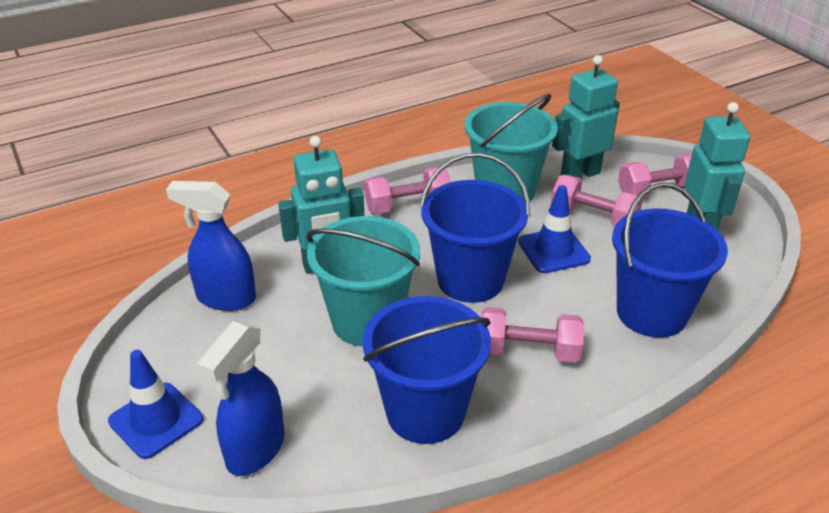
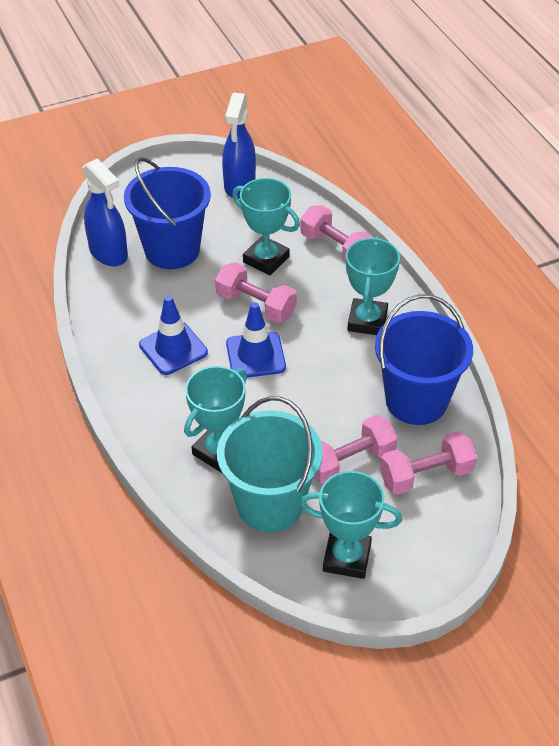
blue bucket: [363,296,491,444] [420,153,530,303] [612,182,728,338] = 3 -> [124,157,211,269] [375,294,473,425] = 2
turquoise bucket: [306,216,420,347] [465,94,558,203] = 2 -> [217,396,323,532] = 1
turquoise robot: [278,136,364,274] [552,55,620,179] [684,102,750,231] = 3 -> none = 0
turquoise trophy: none = 0 -> [184,366,247,473] [232,178,300,275] [300,471,402,579] [346,237,400,335] = 4

